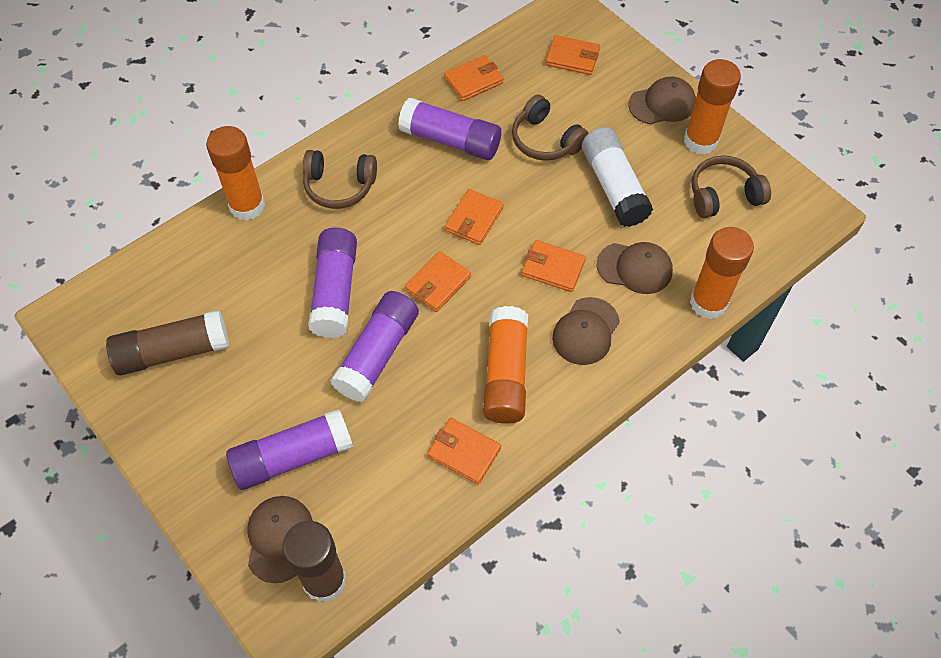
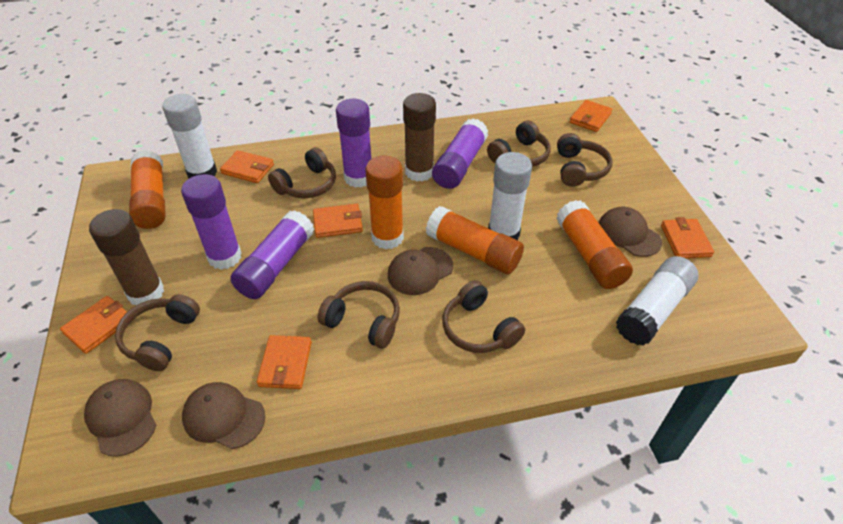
brown headphones: [303,150,377,209] [512,95,589,161] [692,156,771,218] = 3 -> [115,294,200,371] [268,147,336,198] [318,281,400,348] [442,280,525,353] [487,120,550,167] [557,133,612,187] = 6
white glue stick: [582,127,653,227] = 1 -> [162,94,217,179] [488,152,532,240] [616,256,698,346] = 3

